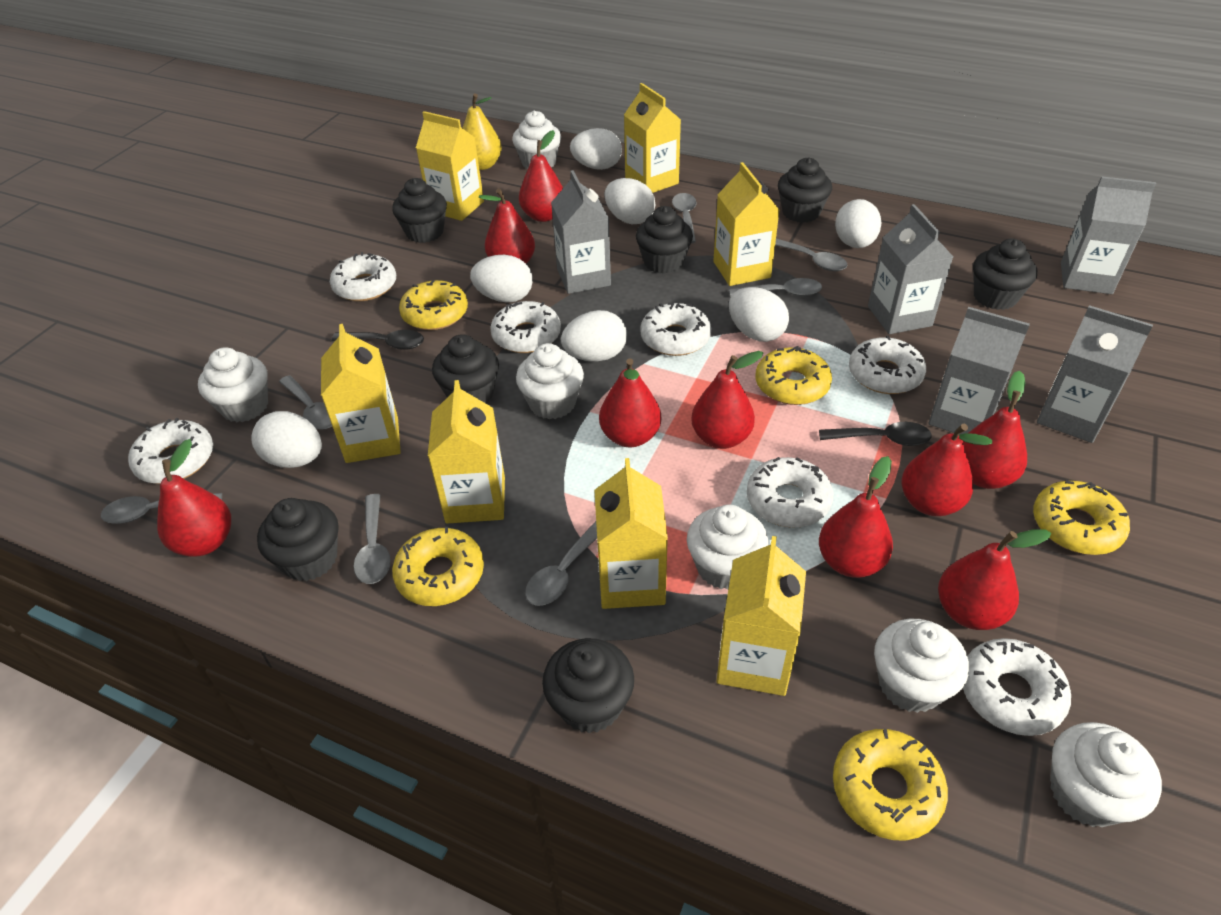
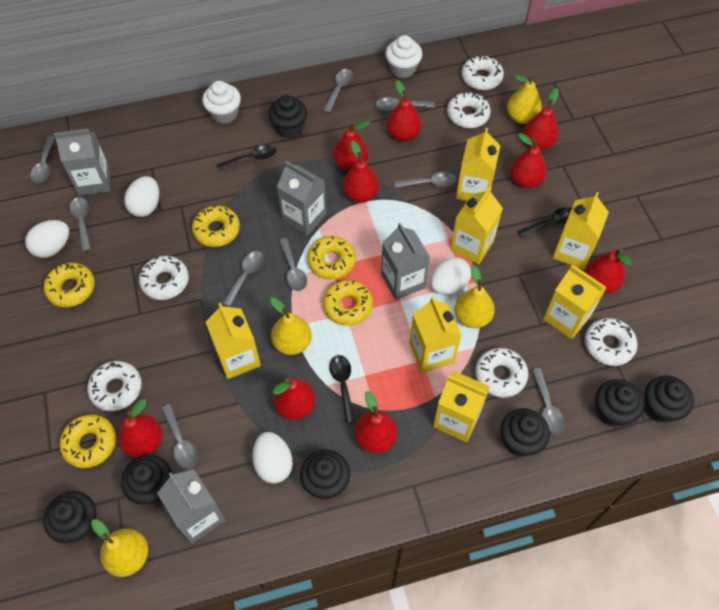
black spoon: [332,330,424,350] [819,422,932,446] = 2 -> [217,144,276,170] [329,355,355,423] [517,207,572,238] = 3
grey carton: [551,170,611,294] [868,204,953,334] [929,307,1030,435] [1037,305,1153,443] [1061,176,1156,294] = 5 -> [54,129,110,196] [157,469,226,544] [277,161,326,235] [381,223,430,300] = 4
grey spoon: [101,493,222,524] [279,375,332,430] [354,494,391,584] [525,521,597,606] [672,193,696,244] [729,278,822,297] [775,239,848,271] = 7 -> [30,136,55,183] [69,197,91,251] [161,404,198,469] [223,251,264,307] [279,238,307,291] [323,69,353,113] [376,97,435,111] [394,172,456,188] [532,368,565,435] = 9
white cupcake: [198,347,268,423] [512,111,561,170] [516,343,584,419] [687,504,769,589] [874,619,969,713] [1050,722,1162,827] = 6 -> [202,81,241,124] [385,35,422,78] = 2
white donut: [128,418,213,484] [330,252,396,301] [490,301,561,353] [640,303,711,356] [747,457,833,528] [849,335,926,394] [963,638,1071,736] = 7 -> [87,361,142,411] [139,256,189,300] [447,91,491,128] [461,56,504,90] [475,348,528,398] [585,318,638,366] = 6
white egg: [251,411,322,468] [470,255,533,303] [561,310,627,362] [570,128,622,170] [604,178,655,224] [729,287,789,342] [835,199,881,248] = 7 -> [25,220,69,258] [124,176,159,217] [252,432,293,484] [430,257,471,295] = 4
yellow pear: [463,94,502,170] = 1 -> [91,519,148,577] [270,297,312,355] [454,265,495,328] [507,74,542,124] = 4

